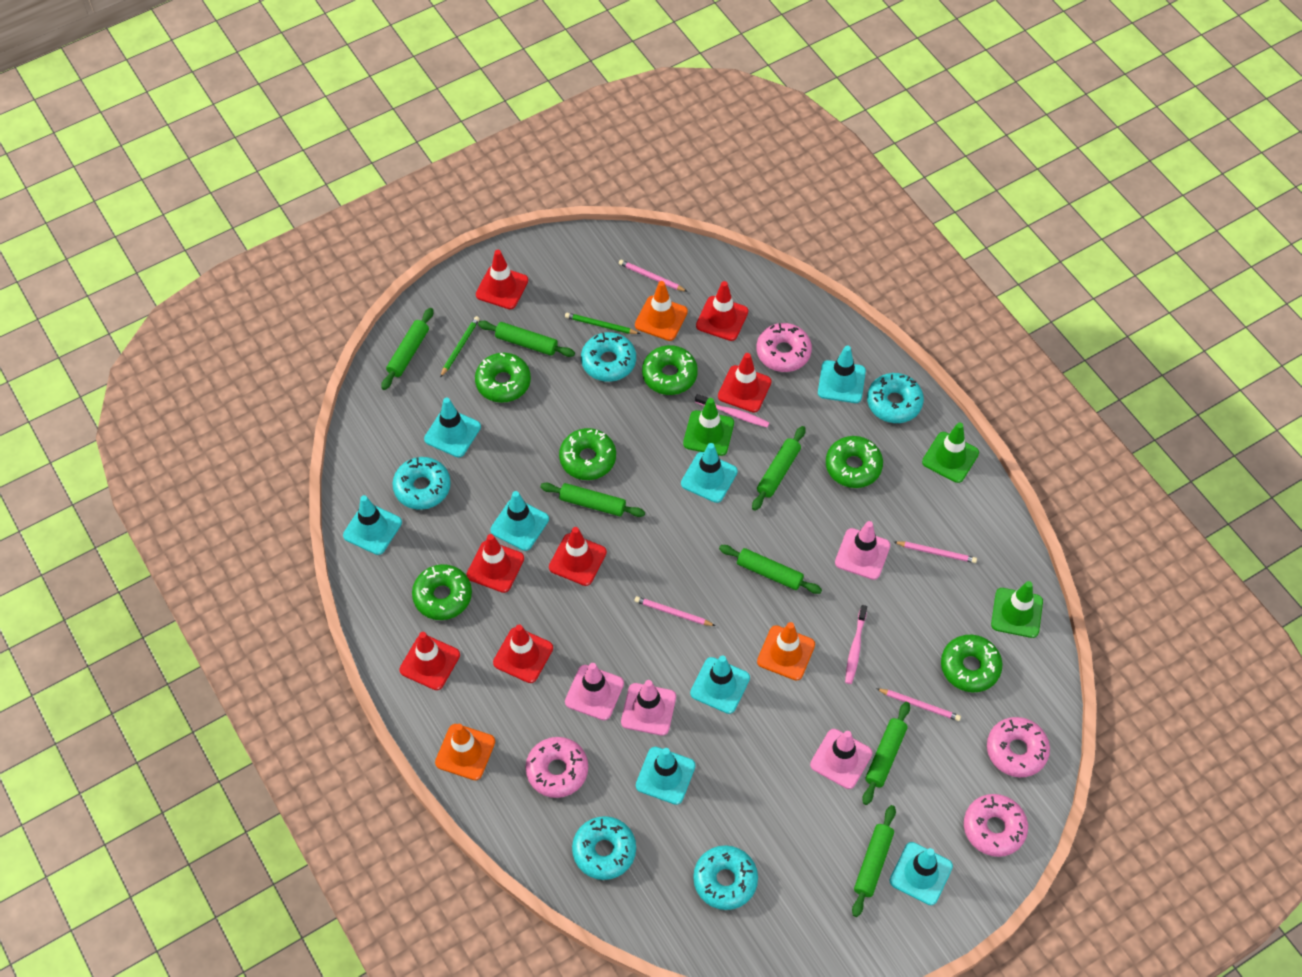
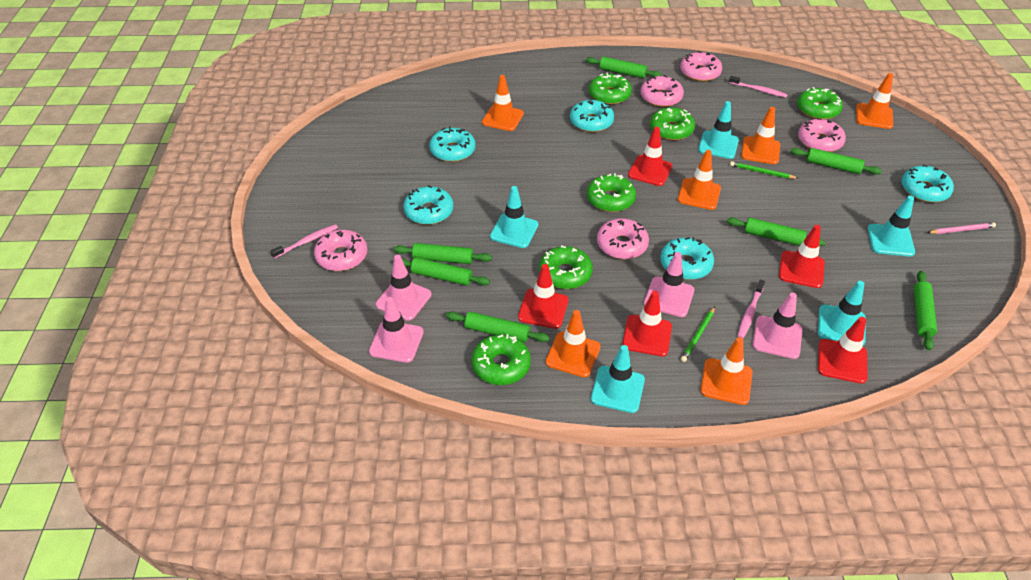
green traffic cone: [683,398,734,456] [922,422,979,483] [991,581,1043,638] = 3 -> none = 0
orange traffic cone: [435,724,495,780] [635,281,688,341] [757,622,815,681] = 3 -> [482,75,524,131] [545,310,601,377] [678,150,721,210] [700,337,753,405] [741,107,780,164] [856,73,893,129] = 6
pink donut: [526,737,588,798] [756,323,812,372] [964,794,1028,857] [987,717,1050,777] = 4 -> [314,230,368,271] [597,219,649,259] [640,75,684,107] [680,51,722,82] [798,118,846,152] = 5
pink pencil: [619,260,688,292] [634,596,715,626] [876,688,961,721] [894,541,977,563] = 4 -> [927,222,996,234] = 1
pink toothbrush: [695,394,769,428] [845,605,867,684] = 2 -> [270,224,338,259] [729,76,788,98] [738,280,765,338] = 3
red traffic cone: [399,632,460,690] [467,534,524,593] [476,250,528,309] [493,625,553,683] [549,527,607,586] [696,281,749,341] [718,353,772,412] = 7 -> [518,264,568,329] [622,291,672,356] [628,127,673,186] [779,225,825,288] [818,317,868,384] = 5
turquoise traffic cone: [343,495,402,555] [424,397,481,457] [490,491,549,551] [636,747,696,805] [681,443,738,503] [690,655,750,714] [818,346,866,403] [889,842,953,905] = 8 -> [490,186,538,248] [591,345,645,413] [698,101,739,159] [818,281,866,345] [868,196,915,257] = 5

